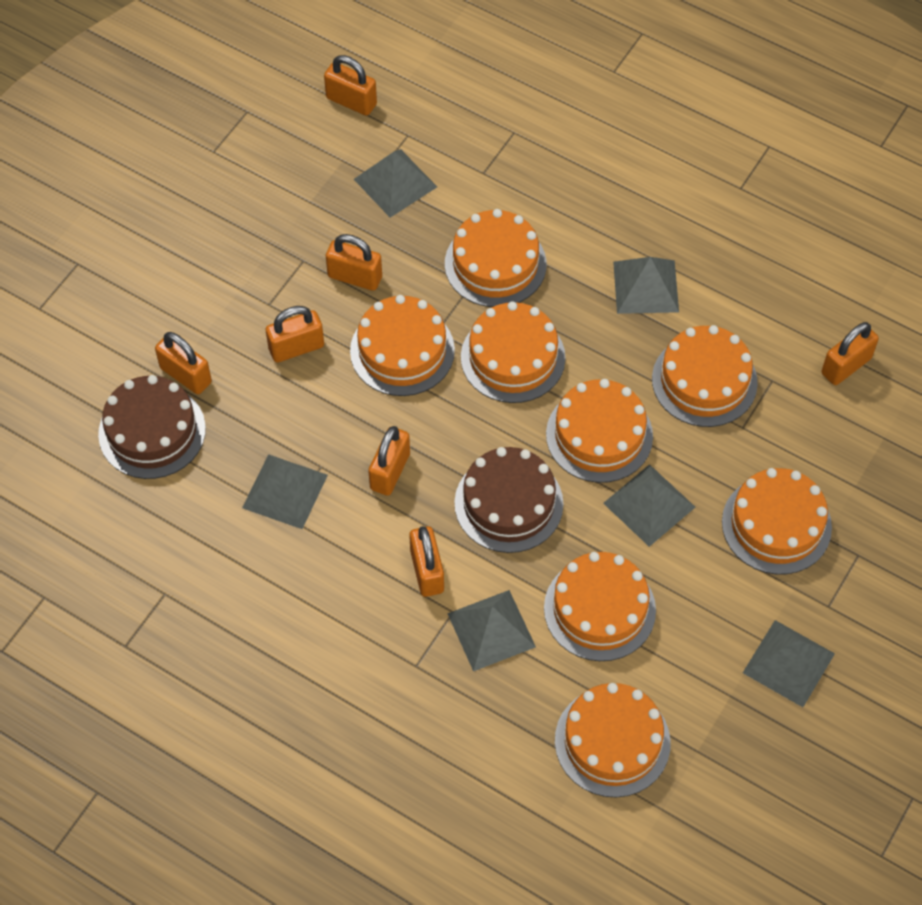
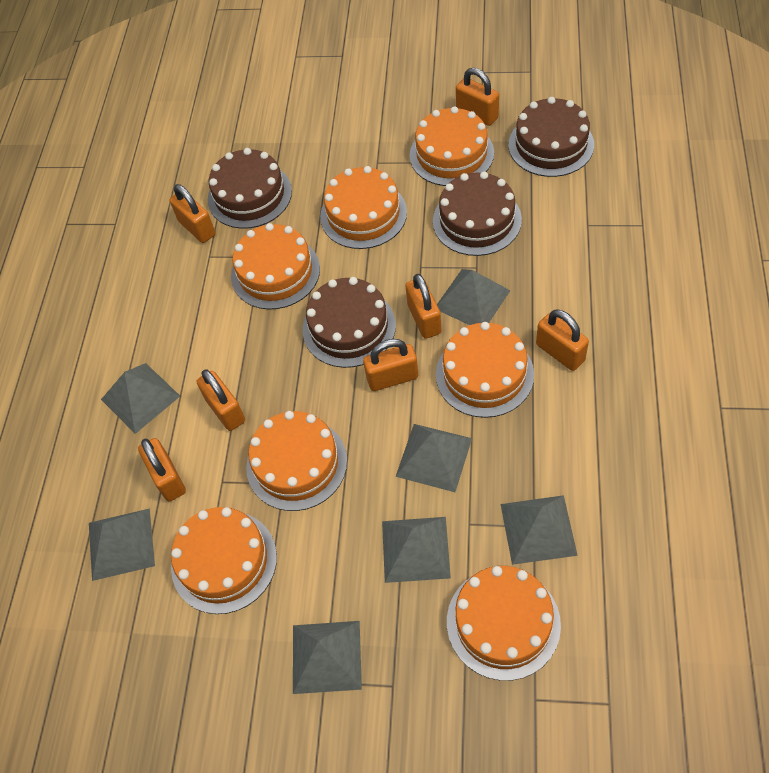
brown cake: [98,375,206,479] [454,447,564,553] = 2 -> [208,148,292,229] [302,277,396,368] [433,172,522,256] [509,97,594,177] = 4
grey pyramid: [242,454,328,529] [354,149,437,218] [447,590,536,671] [603,464,695,547] [613,257,679,314] [743,620,835,707] = 6 -> [89,509,155,581] [101,363,180,434] [293,621,362,694] [382,517,451,583] [395,424,472,492] [437,269,511,325] [501,495,578,565] = 7
orange cake: [350,295,455,396] [445,209,546,307] [461,301,566,403] [544,552,656,661] [546,379,653,483] [555,683,671,798] [652,325,758,427] [722,468,832,575] = 8 -> [171,507,277,614] [231,223,320,309] [246,411,347,511] [320,166,407,249] [410,106,494,186] [436,322,534,418] [447,566,561,681] = 7

